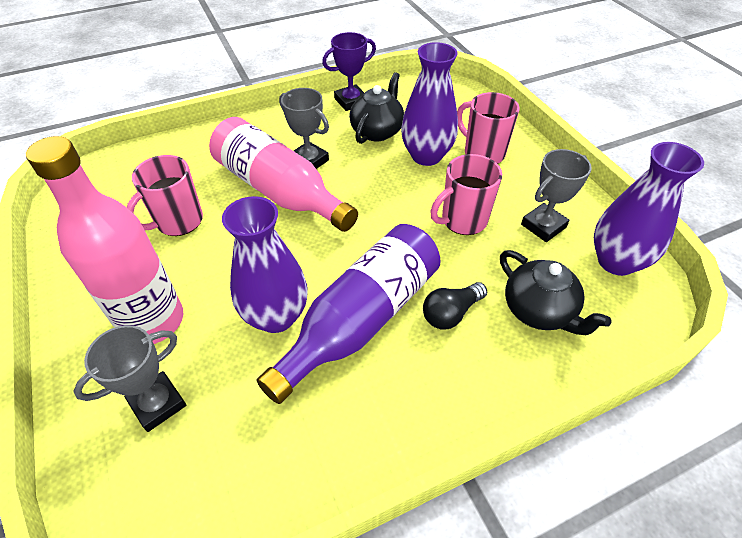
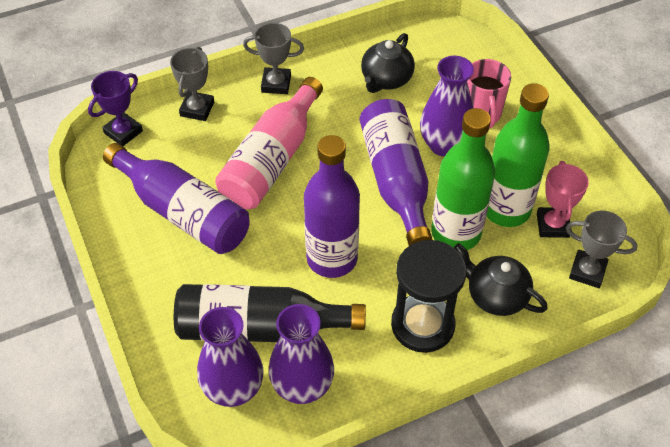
black bottle: none = 0 -> [174,284,366,342] = 1
black hourglass: none = 0 -> [391,240,466,353] = 1
black light bulb: [423,282,487,330] = 1 -> none = 0
green bottle: none = 0 -> [431,108,495,250] [486,83,550,227] = 2
pink bottle: [26,136,183,344] [209,117,358,232] = 2 -> [215,77,323,209] = 1
pink mug: [127,155,203,236] [430,154,502,235] [457,92,519,164] = 3 -> [467,59,511,128] = 1
pink trophy: none = 0 -> [537,161,589,238] = 1
purple bottle: [257,224,441,404] = 1 -> [103,143,250,254] [304,135,360,278] [360,99,433,246] = 3

